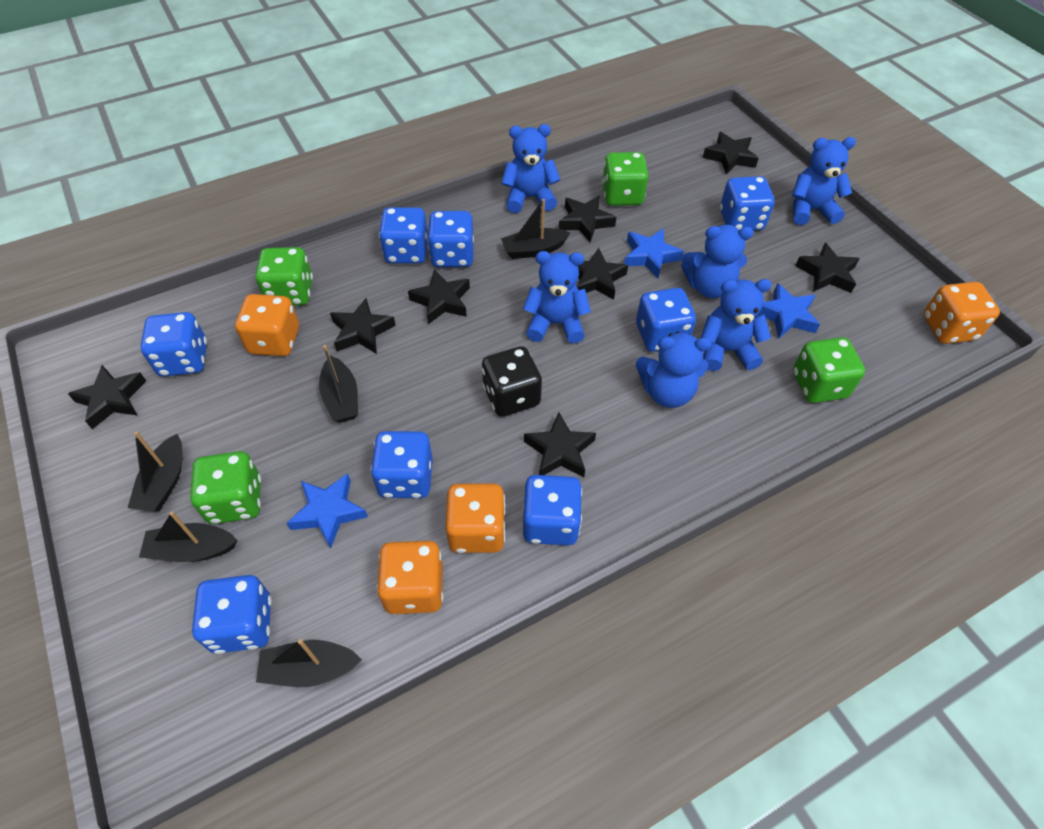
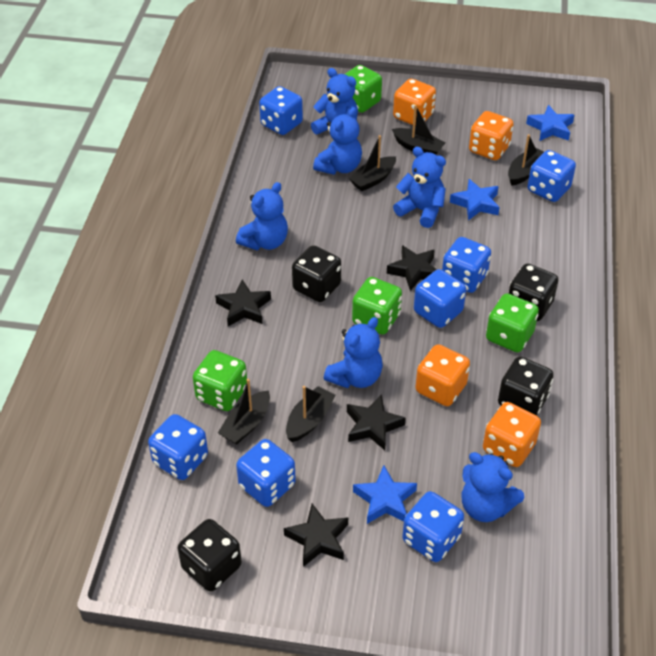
black dice: [482,346,542,417] = 1 -> [178,519,242,592] [292,245,341,302] [498,357,554,416] [508,264,558,321] = 4
black star: [68,365,146,429] [330,298,396,354] [408,270,470,324] [524,412,596,477] [559,196,617,242] [577,248,628,300] [703,132,759,174] [795,242,860,293] = 8 -> [215,280,271,326] [284,504,348,567] [347,394,406,450] [387,245,437,291] = 4
blue dice: [140,312,207,377] [192,575,272,654] [371,431,433,498] [379,207,428,264] [427,211,474,267] [523,475,582,545] [636,288,696,352] [720,176,775,231] = 8 -> [148,414,208,480] [236,439,296,507] [259,86,303,135] [402,491,464,562] [414,269,466,328] [442,237,491,293] [528,150,576,202] = 7

